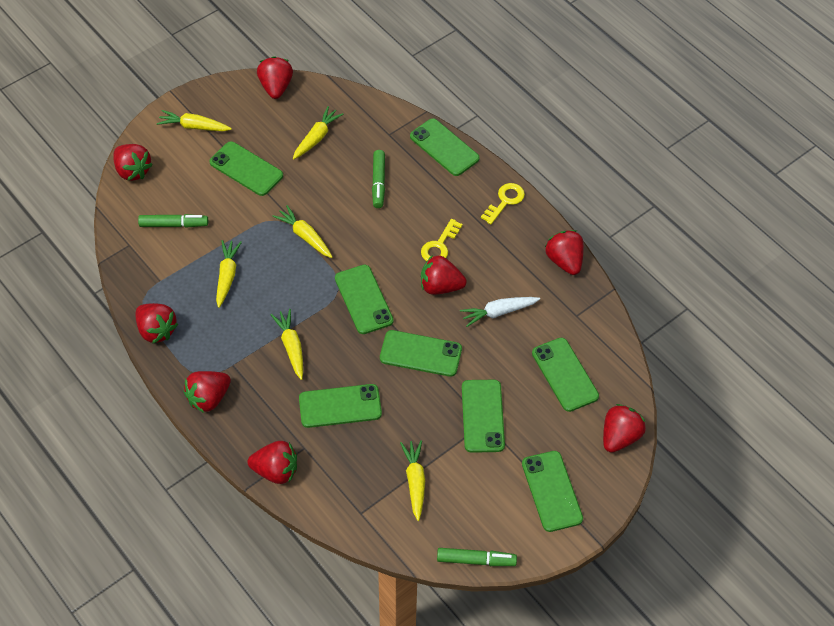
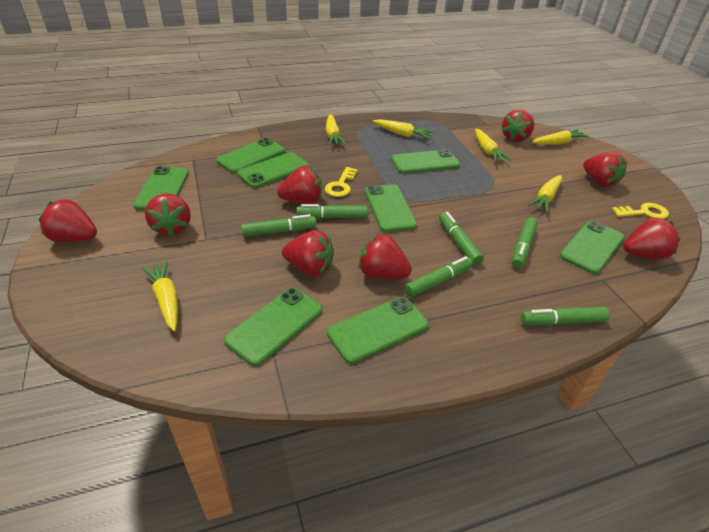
green marker: [138,214,208,228] [372,150,385,208] [437,548,517,566] = 3 -> [241,214,317,237] [296,204,368,219] [404,256,473,297] [439,212,484,265] [512,217,537,268] [521,306,610,326] = 6
white carrot: [460,297,540,327] = 1 -> none = 0

